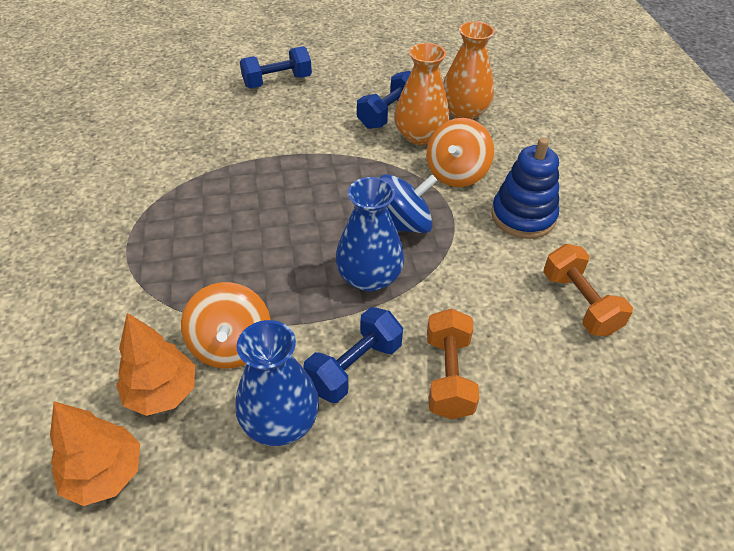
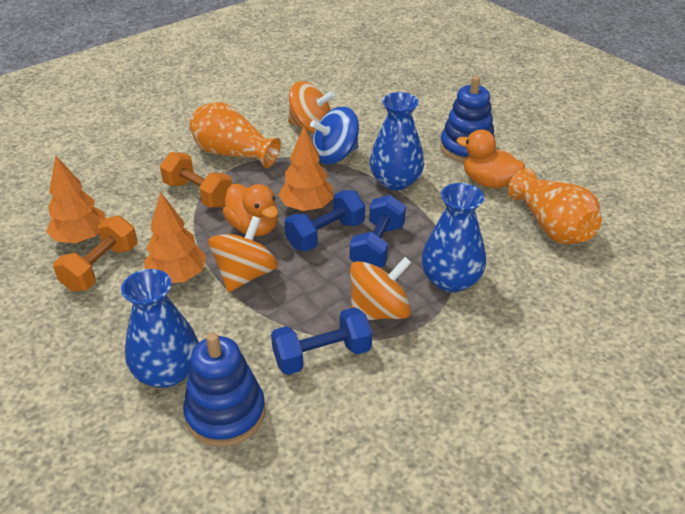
blue stacking toy: [491,138,559,239] = 1 -> [183,332,266,447] [440,76,495,162] = 2
blue vase: [235,320,319,446] [336,177,404,291] = 2 -> [121,269,199,387] [369,92,424,190] [421,183,486,292] = 3
orange duck: none = 0 -> [223,184,278,236] [457,129,525,188] = 2
orange spinning top: [181,282,271,369] [427,118,494,187] = 2 -> [208,216,278,292] [288,81,335,134] [350,257,411,320] = 3
orange tree: [50,401,140,506] [116,313,195,416] = 2 -> [46,155,106,243] [144,192,207,283] [278,126,334,211] = 3

